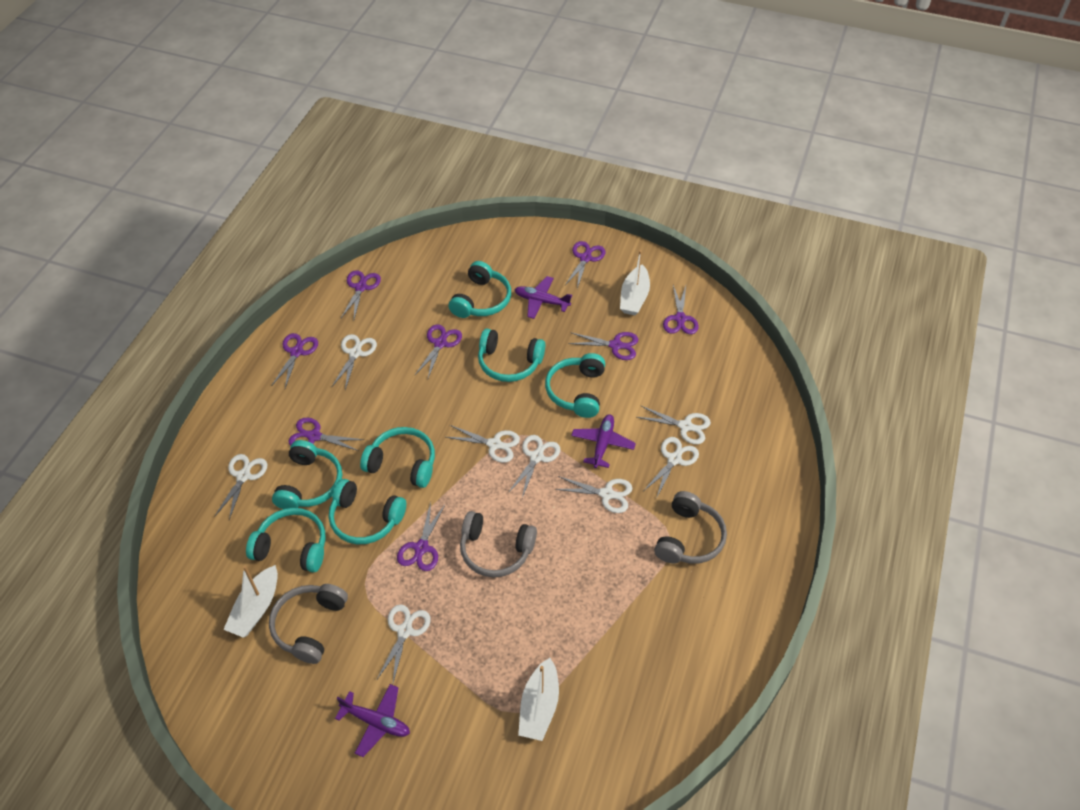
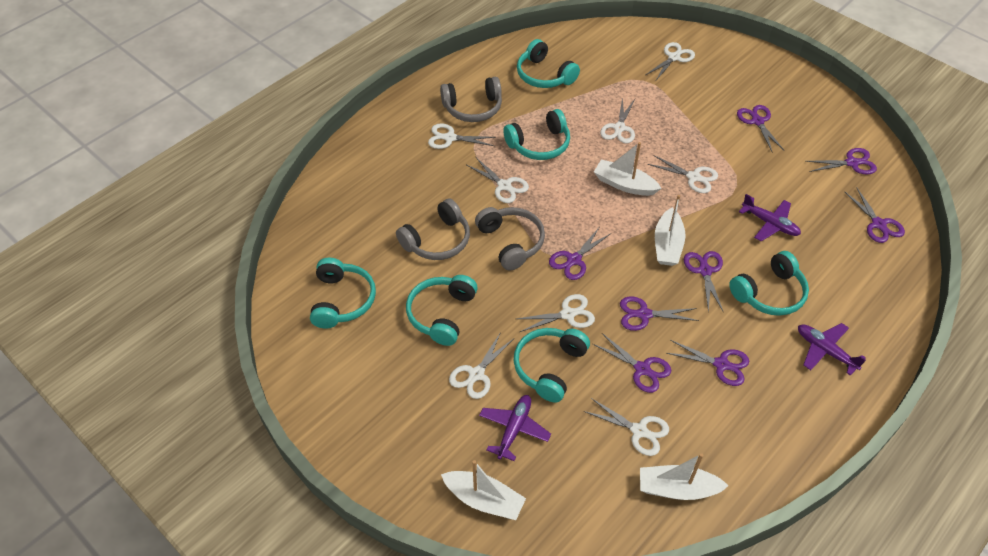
turquoise headphones: [246,508,326,573] [272,440,342,509] [329,479,406,544] [360,427,435,488] [449,261,511,318] [478,328,545,382] [545,353,605,418] = 7 -> [310,258,376,329] [406,275,478,346] [503,109,570,160] [514,328,590,403] [517,39,580,88] [729,251,809,316] = 6
white boat: [223,565,278,638] [518,658,559,741] [620,250,650,315] = 3 -> [441,460,526,520] [594,142,662,196] [640,453,729,500] [655,195,686,266] = 4

